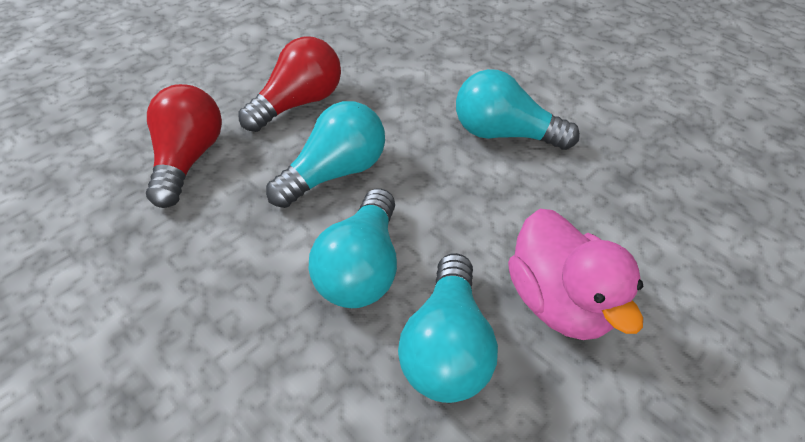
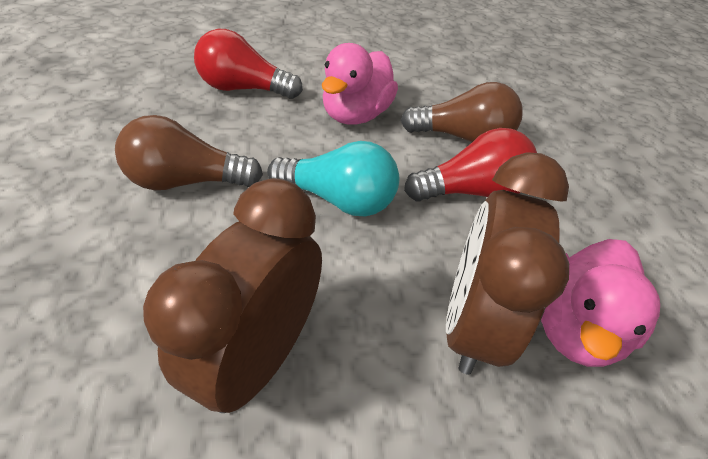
brown clock: none = 0 -> [143,178,322,413] [446,152,569,375] = 2
brown light bulb: none = 0 -> [115,115,263,190] [400,82,523,142] = 2
pink duck: [508,209,643,340] = 1 -> [322,43,398,124] [541,239,660,367] = 2
turquoise light bulb: [266,101,385,208] [308,188,397,308] [398,253,498,403] [456,69,580,150] = 4 -> [267,141,399,216] = 1

